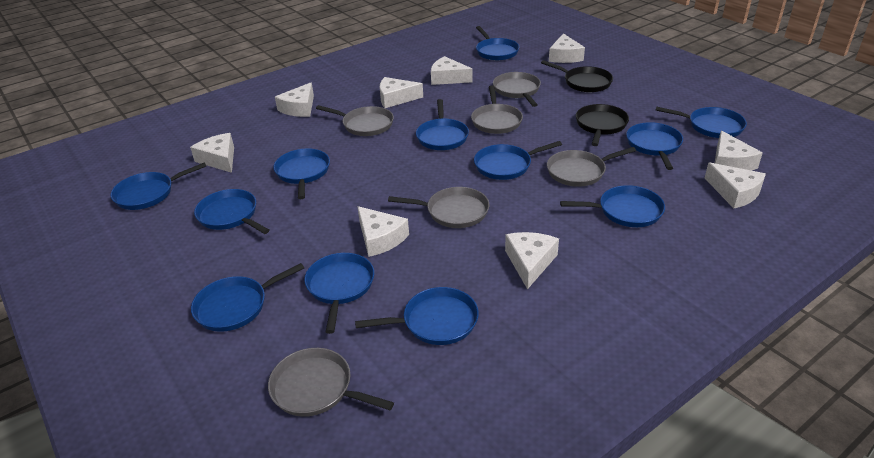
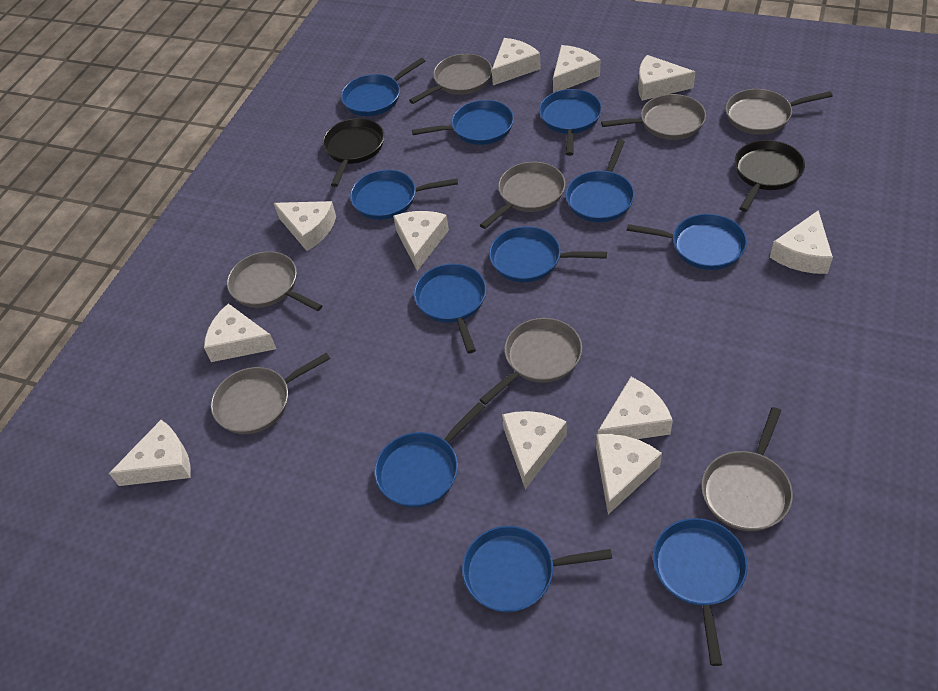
blue pan: [110,162,206,210] [191,263,304,332] [194,189,269,234] [273,149,330,199] [304,253,374,334] [355,287,479,345] [416,99,469,150] [474,141,562,180] [476,26,519,61] [560,185,665,227] [626,122,683,170] [656,107,747,138] = 12 -> [341,58,425,116] [350,170,458,220] [374,402,485,508] [412,100,514,145] [414,264,486,353] [462,526,612,612] [489,226,607,282] [539,89,602,156] [566,140,634,222] [627,214,747,270] [653,518,748,666] = 11
grey pan: [268,348,394,417] [316,105,394,136] [388,187,489,228] [471,85,523,134] [493,72,541,107] [547,147,636,187] = 6 -> [211,353,330,434] [227,251,323,311] [409,54,492,104] [479,318,582,405] [480,162,565,229] [601,94,706,140] [701,407,793,531] [726,89,833,135] = 8
white cheese: [190,133,234,173] [275,82,314,117] [357,206,409,257] [380,77,423,108] [431,56,473,85] [505,232,559,289] [549,33,585,63] [705,162,766,208] [715,131,763,171] = 9 -> [109,420,191,486] [204,304,276,362] [274,201,336,251] [393,211,449,271] [492,38,541,85] [502,411,567,489] [553,45,600,93] [596,434,662,515] [598,377,673,439] [638,55,696,101] [770,210,833,274] = 11

